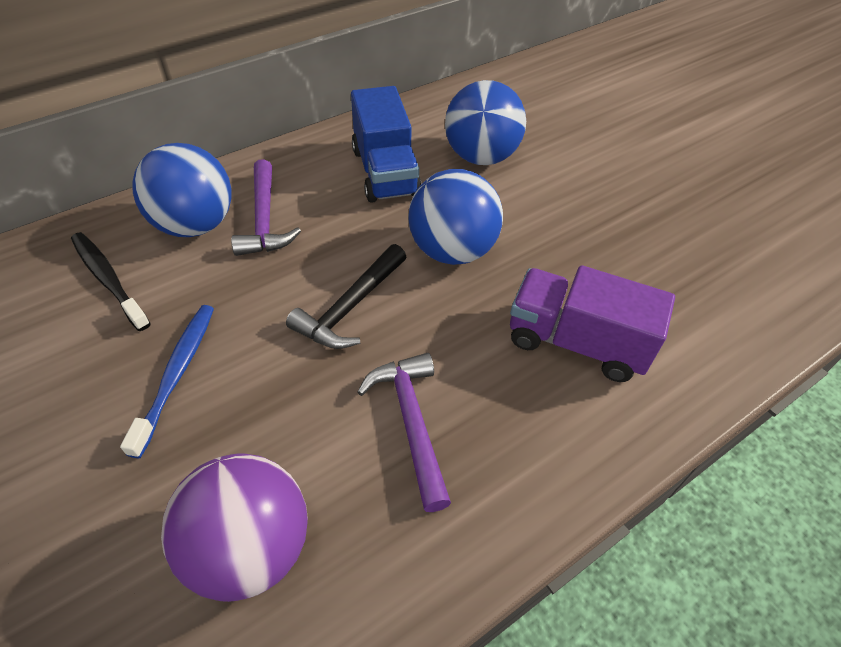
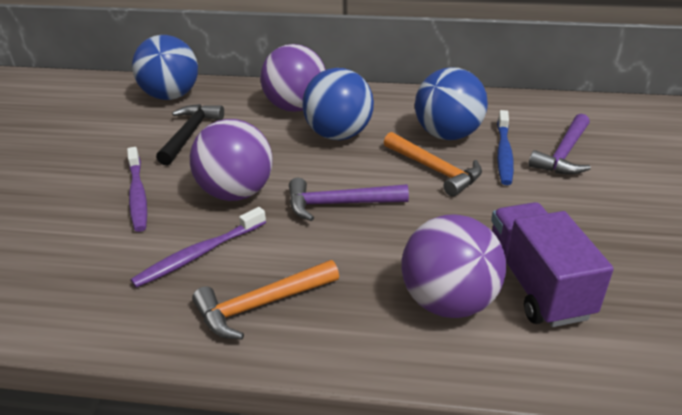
black toothbrush: [71,232,151,331] = 1 -> none = 0
blue truck: [351,86,421,203] = 1 -> none = 0
orange hammer: none = 0 -> [192,260,339,340] [384,132,482,197] = 2
purple ball: [161,453,308,602] = 1 -> [190,119,273,201] [260,44,326,112] [401,214,506,318] = 3
purple toothbrush: none = 0 -> [127,147,147,232] [131,207,266,288] = 2

